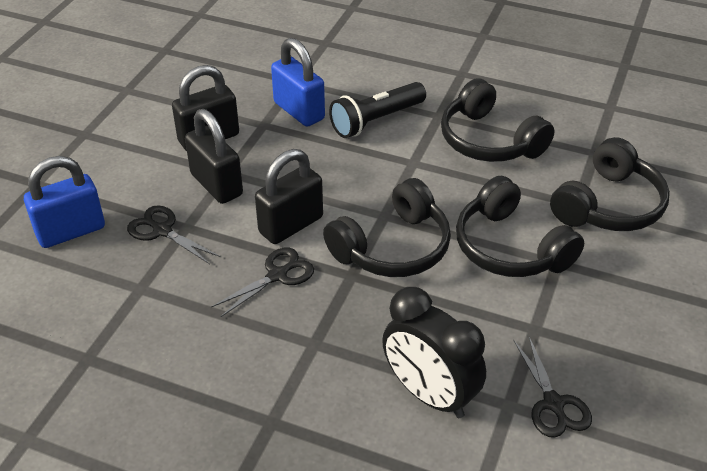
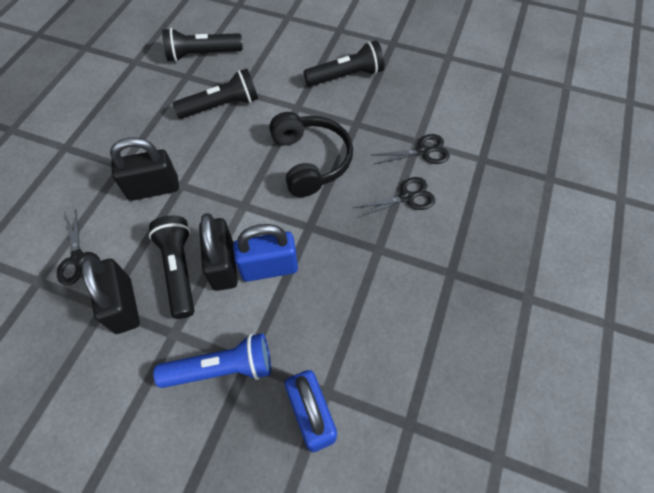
black clock: [382,287,486,418] = 1 -> none = 0
black flashlight: [329,82,426,138] = 1 -> [149,216,195,319] [162,28,243,62] [172,69,258,119] [304,41,384,86] = 4
black headphones: [323,178,451,277] [441,78,555,162] [456,176,584,277] [550,137,670,231] = 4 -> [269,112,353,197] = 1
blue flashlight: none = 0 -> [153,333,271,388] = 1

